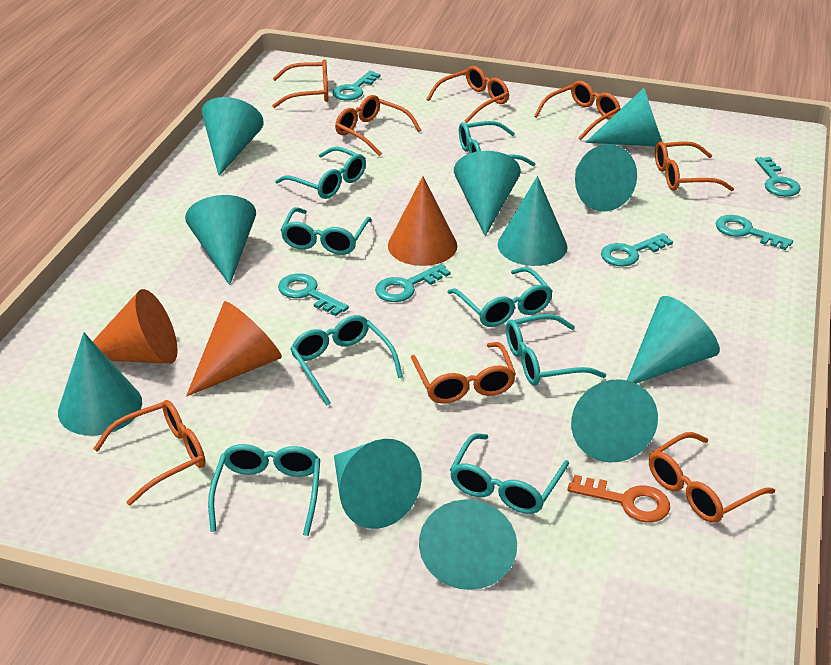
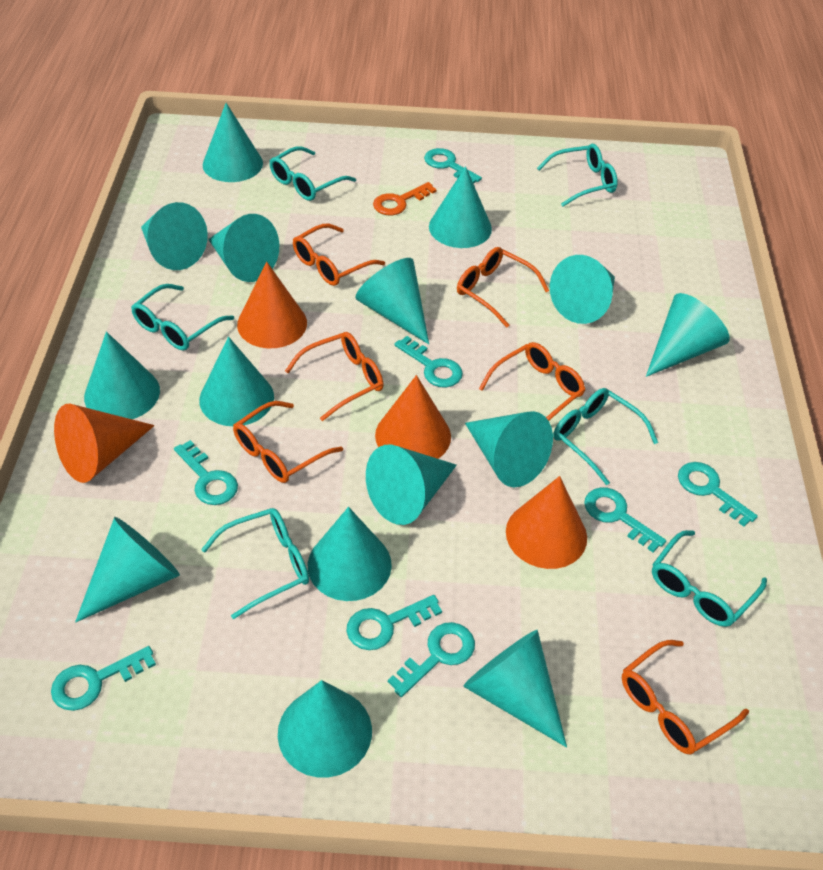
orange cone: [93,289,178,364] [186,301,282,397] [388,176,458,266] = 3 -> [54,404,155,483] [237,262,307,348] [375,375,451,459] [506,476,587,569] = 4
orange glasses: [93,400,206,506] [272,59,329,108] [335,95,421,156] [411,342,516,404] [426,66,509,123] [534,81,621,140] [649,432,775,523] [655,141,734,191] = 8 -> [233,401,343,483] [285,332,384,421] [293,224,385,286] [457,247,549,328] [479,342,585,421] [622,640,749,754] = 6
turquoise cone: [58,332,142,436] [185,195,256,285] [202,97,264,176] [334,439,422,529] [419,499,517,590] [454,151,521,236] [498,176,568,266] [571,379,658,463] [575,144,637,211] [585,88,662,146] [627,296,719,384] = 11 -> [75,517,180,623] [84,332,160,419] [141,202,208,270] [199,337,274,426] [203,103,263,182] [208,214,279,282] [278,680,372,777] [308,507,392,601] [355,258,429,344] [366,444,457,525] [429,166,492,248] [463,630,567,748] [465,411,553,487] [550,255,615,324] [646,293,730,377] = 15
turquoise glasses: [208,444,320,536] [275,147,366,199] [281,207,372,255] [290,315,403,406] [448,267,553,327] [450,433,569,514] [459,121,536,166] [506,314,606,385] = 8 -> [131,284,234,351] [201,508,309,619] [270,146,356,201] [537,144,618,207] [553,388,658,485] [652,530,767,627] = 6
turquoise key: [278,273,349,316] [332,71,381,101] [375,264,451,302] [601,233,673,267] [715,215,793,250] [755,157,801,197] = 6 -> [51,646,156,711] [174,440,238,505] [347,595,442,650] [388,622,475,697] [394,336,463,388] [424,148,482,184] [584,487,666,552] [678,462,758,527] = 8

